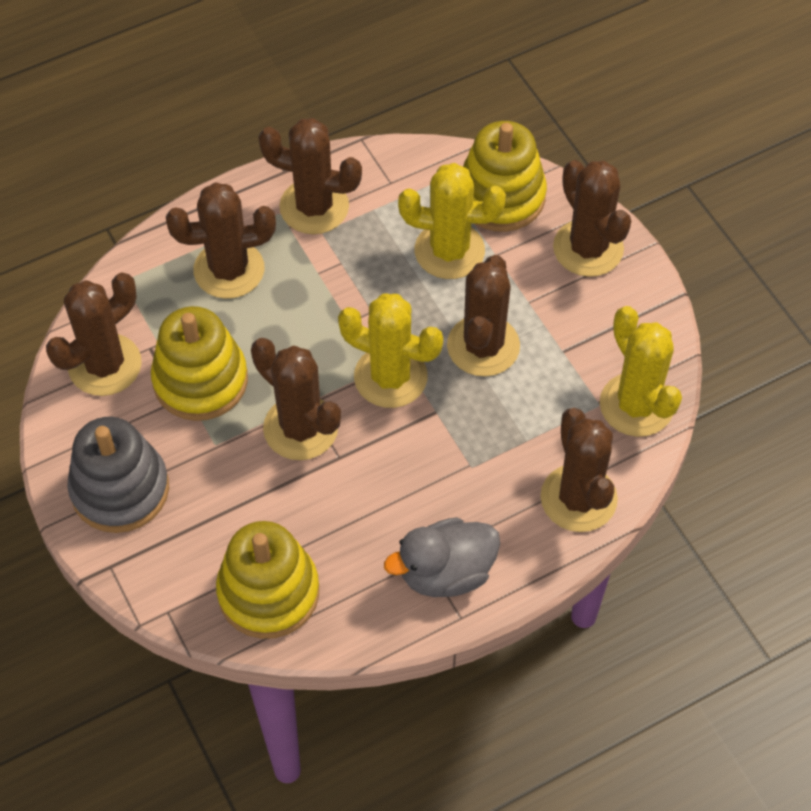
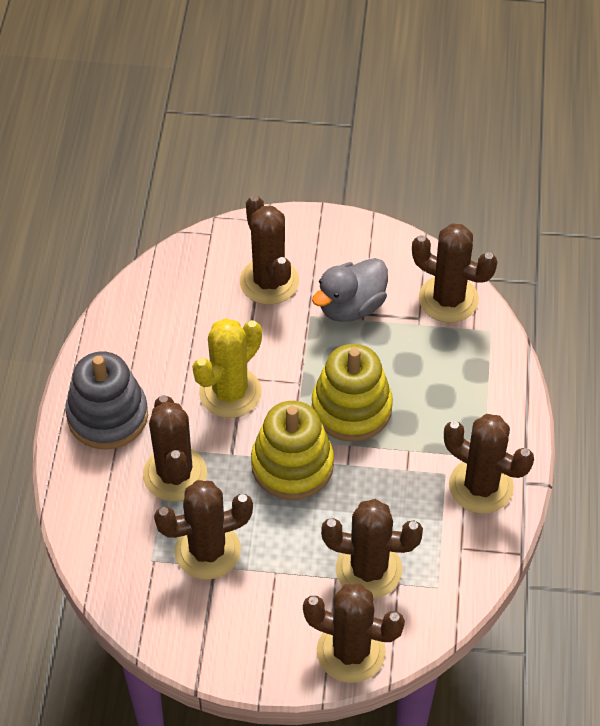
yellow cactus: [338,294,443,408] [398,163,506,279] [600,306,682,437] = 3 -> [192,318,262,418] = 1
yellow stacking toy: [151,306,248,421] [216,521,319,639] [463,121,547,232] = 3 -> [251,401,334,500] [311,344,393,442] = 2

